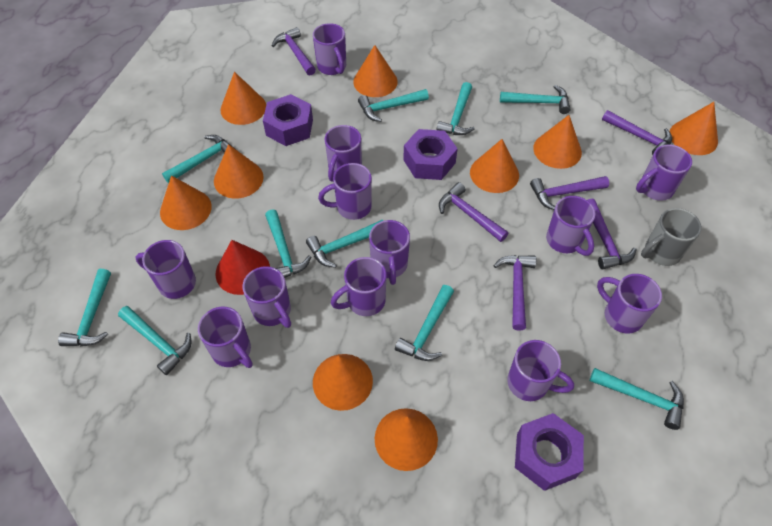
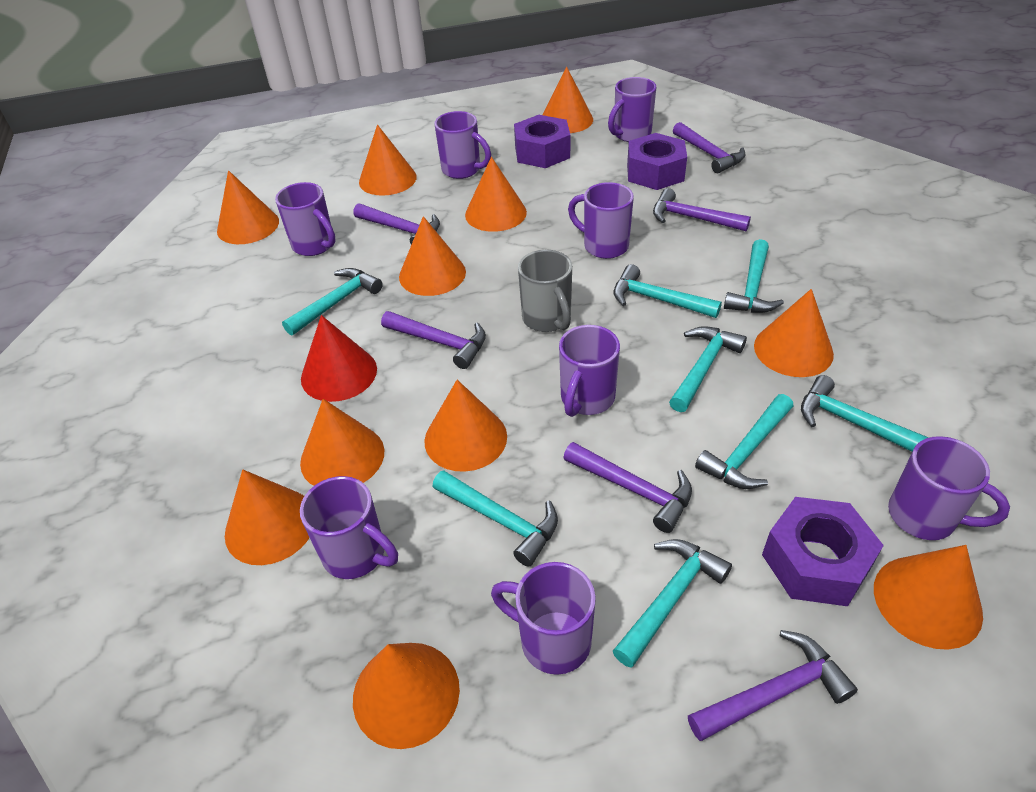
orange cone: [160,175,212,230] [214,144,264,199] [221,72,266,125] [313,354,373,411] [353,45,398,97] [375,408,438,471] [470,139,519,193] [533,115,582,169] [670,102,718,155] = 9 -> [217,170,279,244] [225,469,310,565] [300,399,384,486] [353,643,460,749] [359,125,417,196] [399,216,466,296] [424,380,507,472] [465,157,527,232] [543,67,593,133] [754,289,834,377] [874,545,983,650] = 11
purple mug: [135,240,196,299] [198,307,253,368] [243,266,291,328] [313,23,346,75] [318,163,372,220] [324,125,362,182] [331,257,387,316] [369,220,410,285] [507,340,574,401] [546,196,596,256] [597,274,662,334] [636,145,692,201] = 12 -> [275,182,336,256] [300,476,398,579] [434,111,491,179] [491,562,596,675] [559,325,620,417] [568,182,634,259] [608,77,656,142] [888,436,1010,540] = 8
turquoise hammer: [58,269,111,346] [118,306,192,375] [162,135,235,183] [265,209,311,278] [306,220,384,268] [358,89,429,122] [395,285,454,361] [437,82,475,135] [500,85,571,114] [590,368,684,430] = 10 -> [282,268,383,336] [433,470,558,567] [613,539,732,668] [614,264,722,318] [669,326,747,412] [695,394,794,489] [724,239,784,313] [801,375,929,452] = 8

